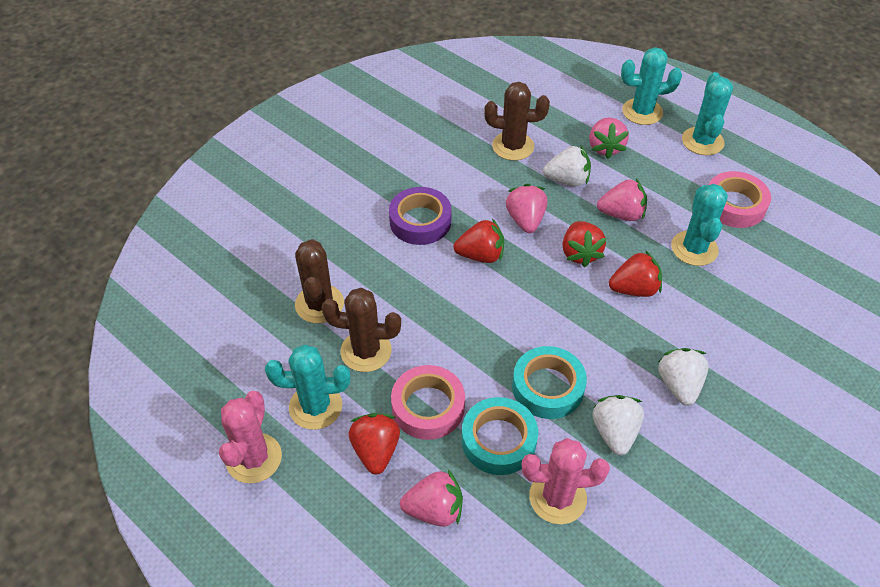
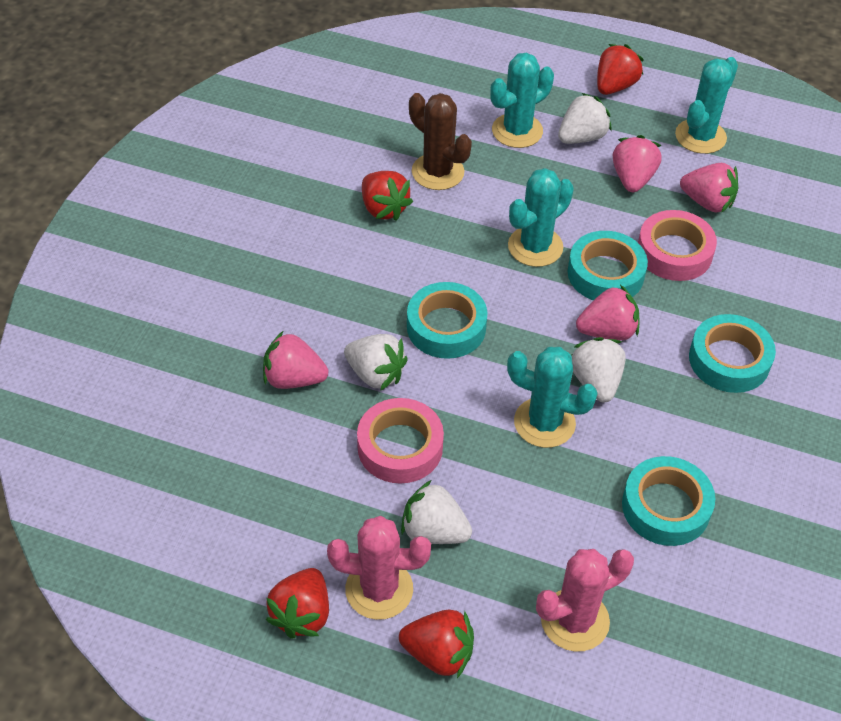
brown cactus: [295,239,344,323] [322,288,401,372] [484,82,550,161] = 3 -> [409,93,472,190] = 1
purple tape: [389,187,452,245] = 1 -> none = 0
turquoise tape: [462,397,538,475] [512,346,587,419] = 2 -> [407,282,487,359] [568,231,648,300] [622,456,715,546] [689,314,776,393] = 4
white strawberry: [543,145,591,186] [593,395,644,455] [658,348,709,406] = 3 -> [344,334,408,391] [401,480,472,544] [558,93,612,144] [571,337,626,402] = 4

